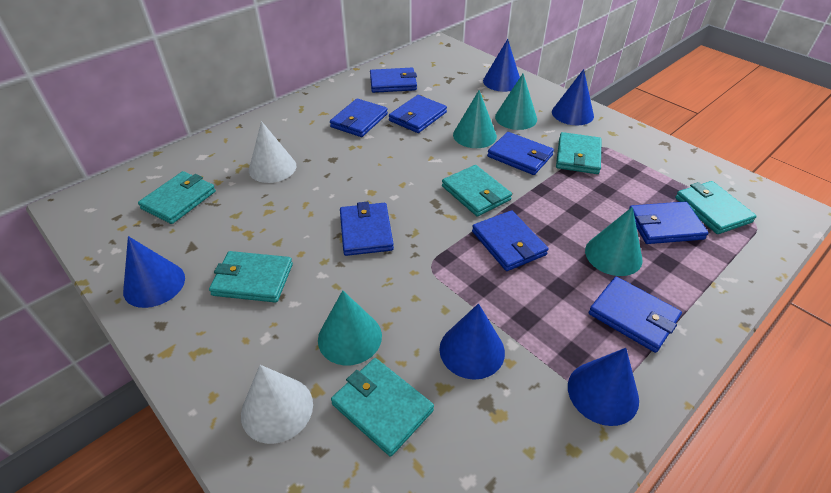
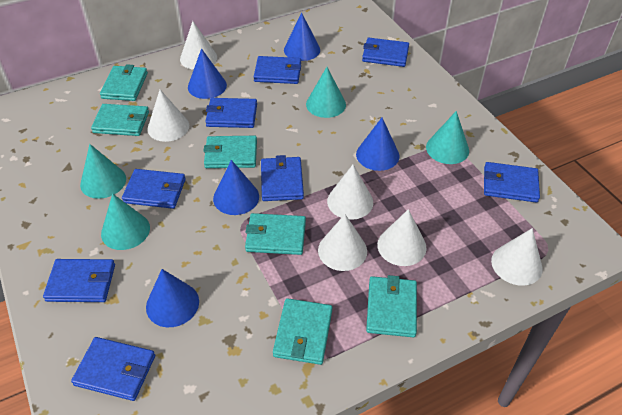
white cone: [241,365,313,444] [249,121,296,183] = 2 -> [148,90,189,142] [180,21,217,70] [318,214,367,271] [327,165,373,220] [377,209,427,266] [491,228,543,286] = 6

